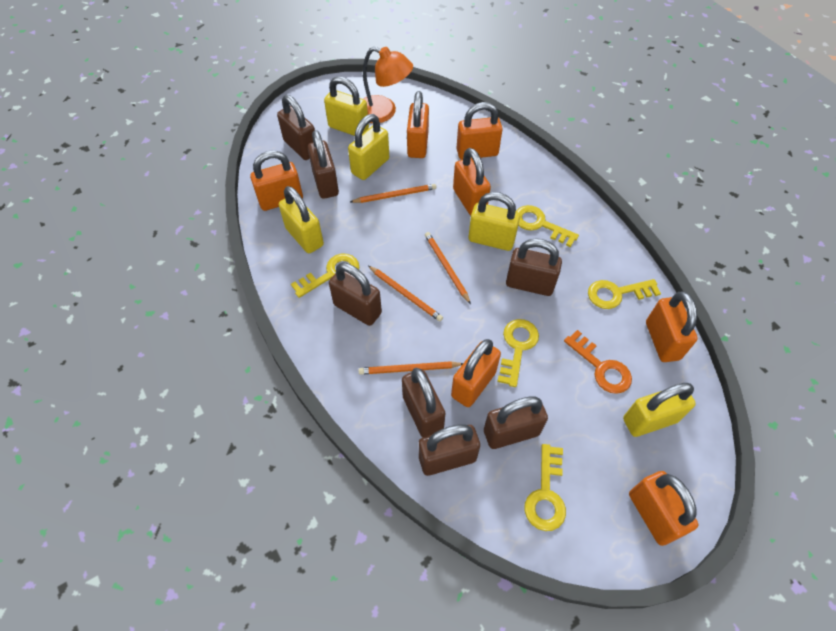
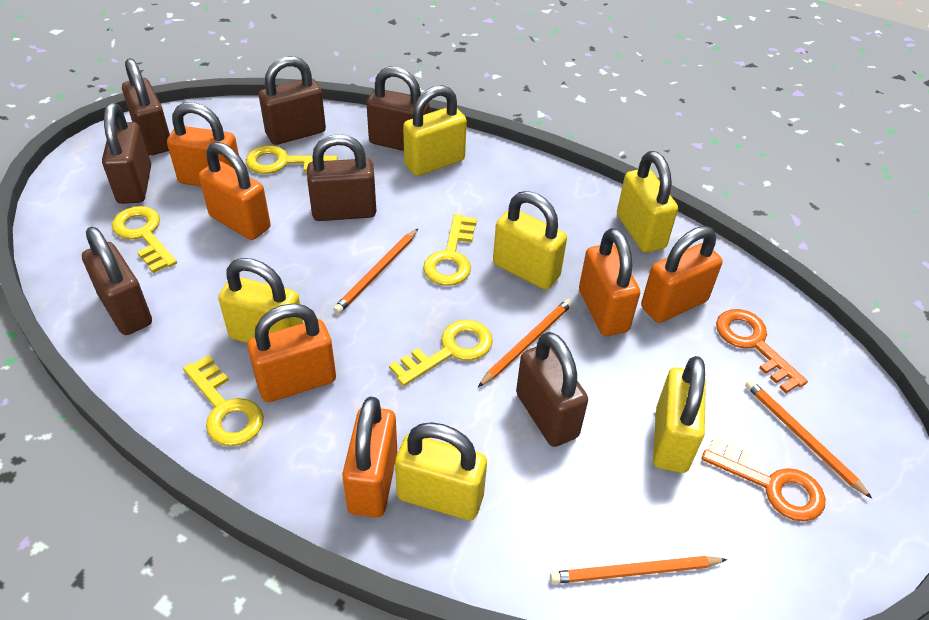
orange key: [564,330,632,394] = 1 -> [701,437,825,521] [716,309,808,393] = 2
orange lamp: [363,47,413,123] = 1 -> none = 0
orange padlock: [250,150,303,211] [407,91,429,158] [451,339,501,407] [453,148,491,216] [457,102,503,160] [629,471,698,546] [646,292,698,362] = 7 -> [167,102,239,186] [199,142,271,240] [247,303,336,402] [342,397,397,518] [579,228,640,336] [641,226,722,323] = 6
yellow padlock: [279,186,324,253] [324,76,369,136] [348,114,389,180] [468,192,520,251] [623,383,696,437] = 5 -> [218,258,303,343] [395,422,487,520] [403,85,467,176] [493,191,567,290] [617,151,678,253] [653,356,706,473] = 6

